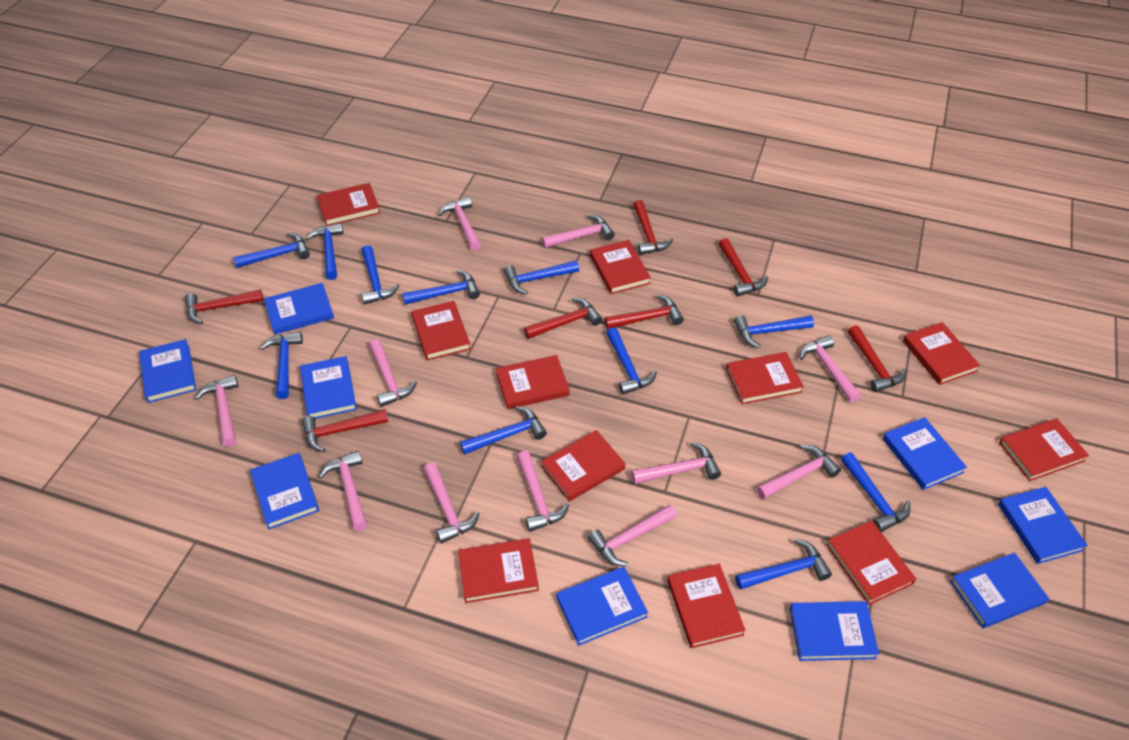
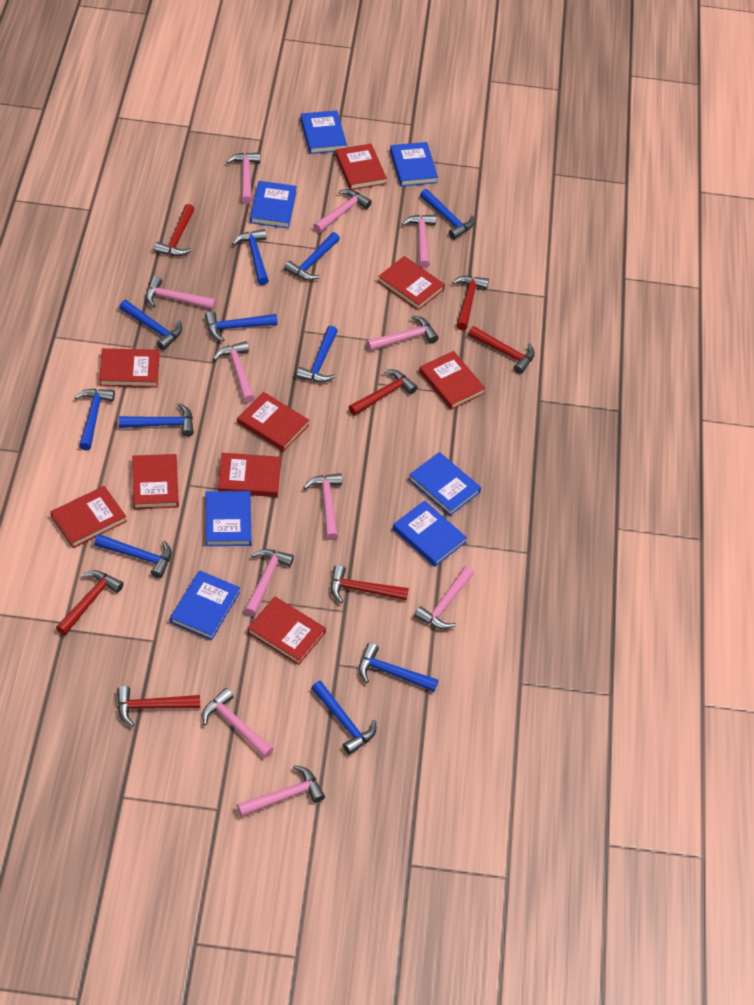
blue book: [139,339,196,403] [250,453,319,529] [264,283,334,335] [300,356,357,419] [557,567,648,646] [790,601,879,661] [883,417,967,490] [950,553,1049,628] [998,487,1088,564] = 9 -> [170,570,240,640] [206,491,251,546] [250,181,297,229] [301,110,347,154] [390,142,438,187] [393,500,467,567] [408,452,481,516] = 7
red book: [317,183,380,226] [411,301,471,360] [458,538,539,603] [496,355,569,409] [541,430,625,502] [590,240,651,294] [667,564,746,648] [726,352,804,404] [826,521,916,605] [903,322,980,385] [999,418,1089,481] = 11 -> [51,486,127,548] [99,348,160,388] [132,454,179,509] [218,453,281,497] [237,392,309,452] [247,596,326,665] [335,144,387,190] [378,256,445,311] [419,351,486,410] = 9

